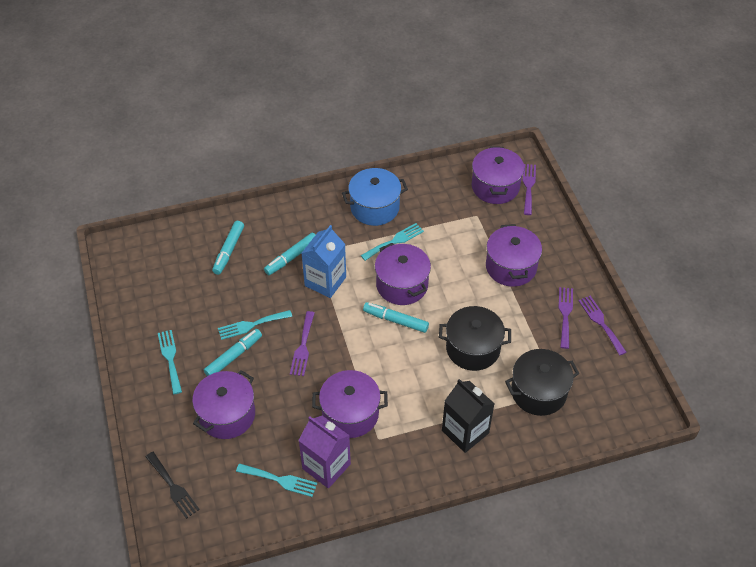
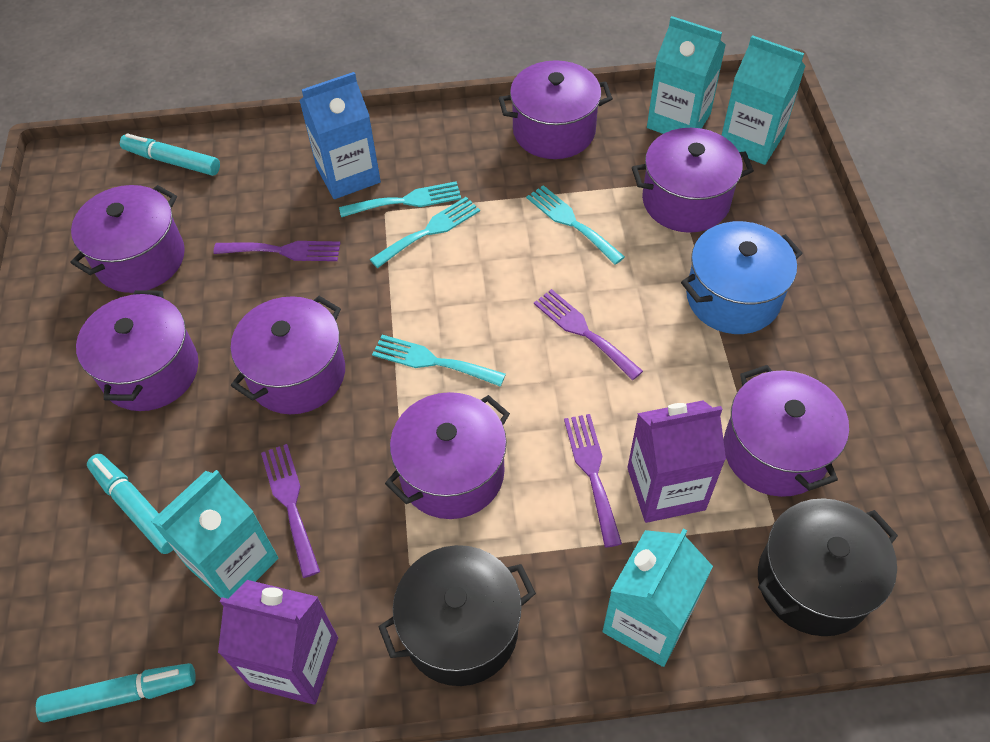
black carton: [442,379,495,453] = 1 -> none = 0
black fork: [146,452,200,519] = 1 -> none = 0
purple carton: [298,416,351,488] = 1 -> [218,580,338,705] [627,400,726,523] = 2
purple pot: [192,370,255,439] [312,370,388,438] [375,243,431,305] [471,146,524,204] [486,224,542,287] = 5 -> [71,185,185,293] [76,290,198,411] [231,296,345,414] [385,392,510,519] [499,60,613,159] [632,128,754,233] [724,365,849,497] = 7
turquoise carton: none = 0 -> [151,470,278,599] [602,529,713,667] [647,16,726,134] [721,35,806,165] = 4
turquoise marker: [204,329,262,376] [212,221,244,275] [264,233,316,275] [363,302,429,333] = 4 -> [36,663,196,722] [87,454,173,554] [120,133,220,176] = 3

